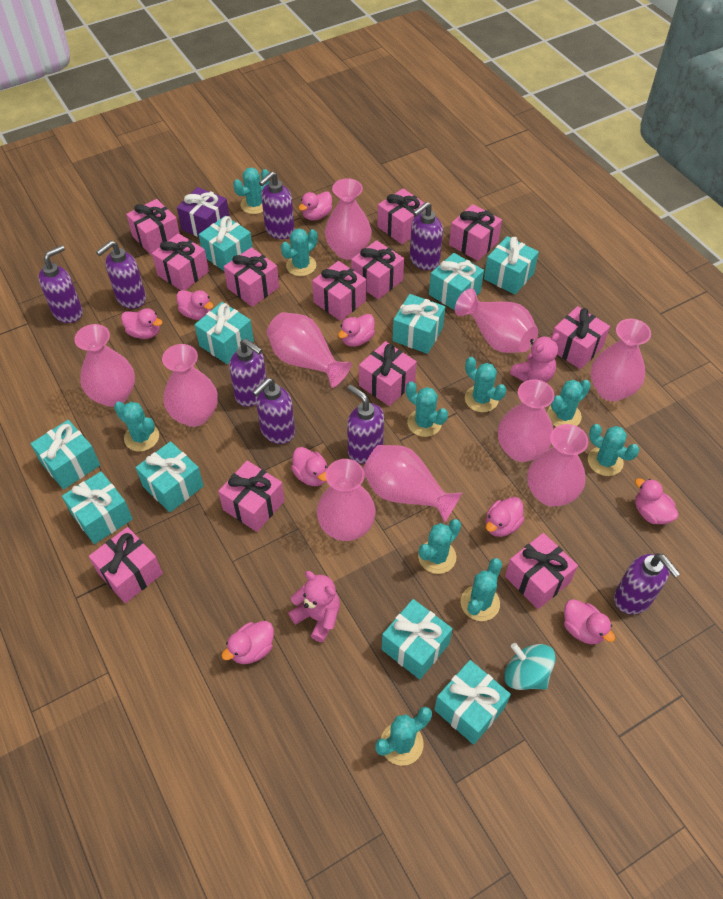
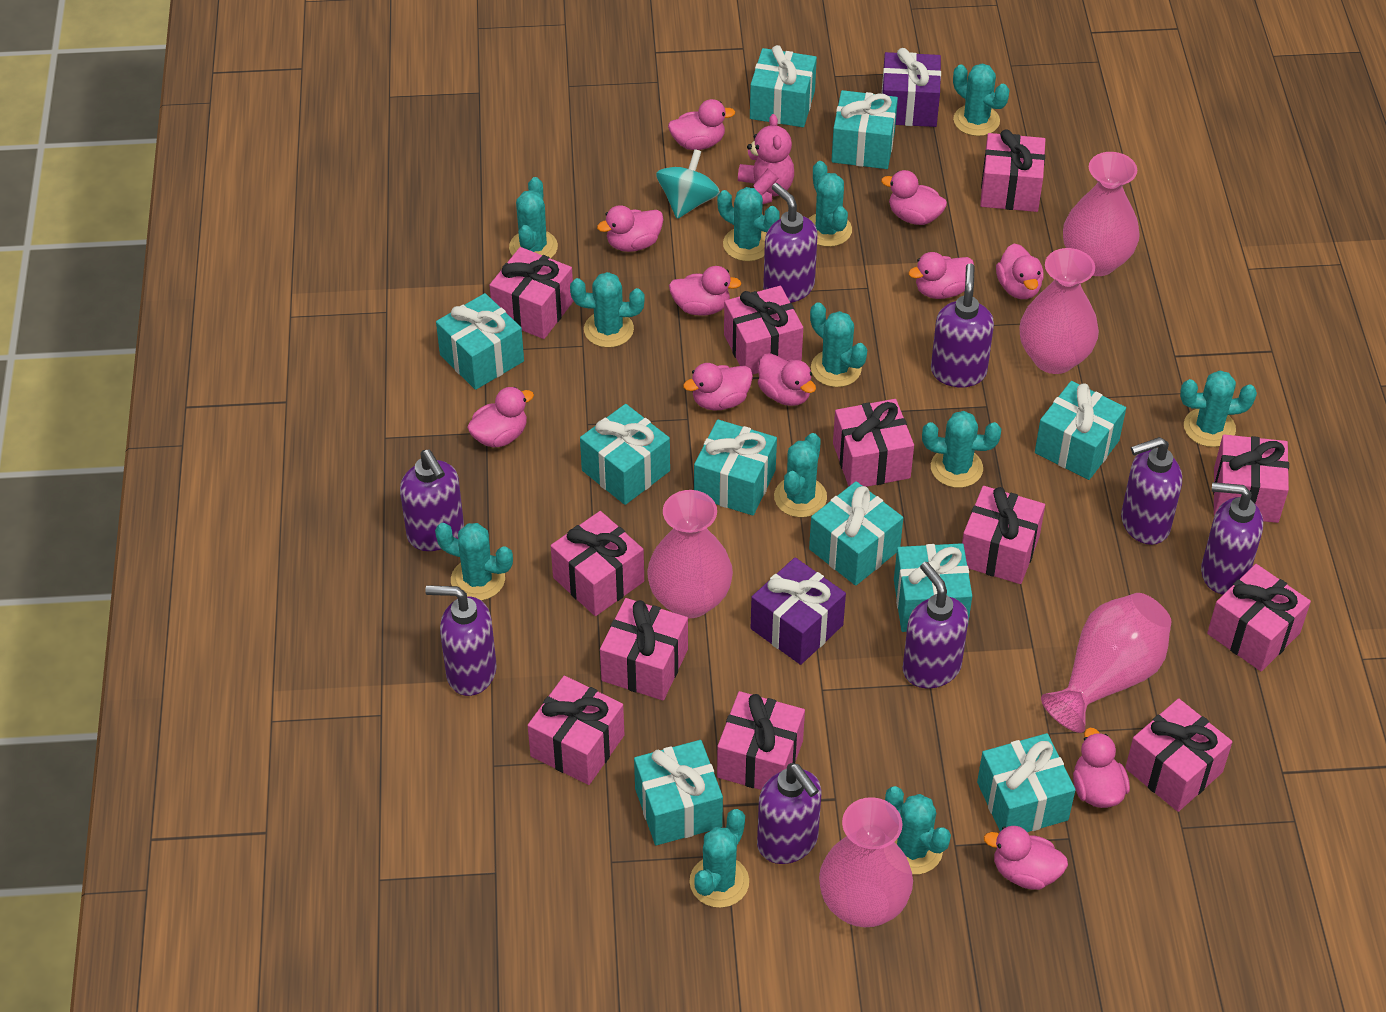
pink duck: [121,308,162,339] [176,290,213,320] [222,621,274,664] [291,447,327,486] [299,191,332,221] [338,314,375,347] [486,497,524,537] [564,599,615,644] [635,478,679,524] = 9 -> [467,387,534,448] [597,205,664,252] [668,99,735,150] [669,266,742,316] [683,363,753,410] [758,353,816,406] [881,170,947,225] [908,252,975,299] [984,826,1068,890] [996,244,1044,299] [1073,728,1130,808] = 11
pink teddy bear: [288,571,340,643] [510,333,559,382] = 2 -> [738,114,794,204] = 1
pink vase: [74,324,135,407] [162,344,218,427] [267,312,352,388] [317,459,375,541] [325,178,372,260] [363,445,463,523] [455,288,538,353] [498,379,555,462] [527,424,588,507] [591,319,651,401] = 10 -> [647,490,733,618] [819,797,913,927] [1020,248,1099,374] [1041,593,1172,733] [1063,152,1140,276] = 5
purple gift: [177,187,230,237] = 1 -> [751,558,846,665] [882,48,941,127] = 2
turquoise cactus: [114,401,159,451] [233,167,270,214] [281,228,318,276] [375,707,432,766] [406,381,448,437] [418,519,461,574] [461,558,502,621] [465,357,506,412] [547,380,591,427] [588,424,639,476] = 10 -> [435,523,513,601] [509,177,558,259] [570,272,645,348] [689,809,749,908] [717,187,780,261] [774,433,827,517] [808,161,852,247] [810,302,867,387] [885,786,951,875] [922,411,1001,488] [953,64,1010,136] [1180,371,1257,447] = 12

